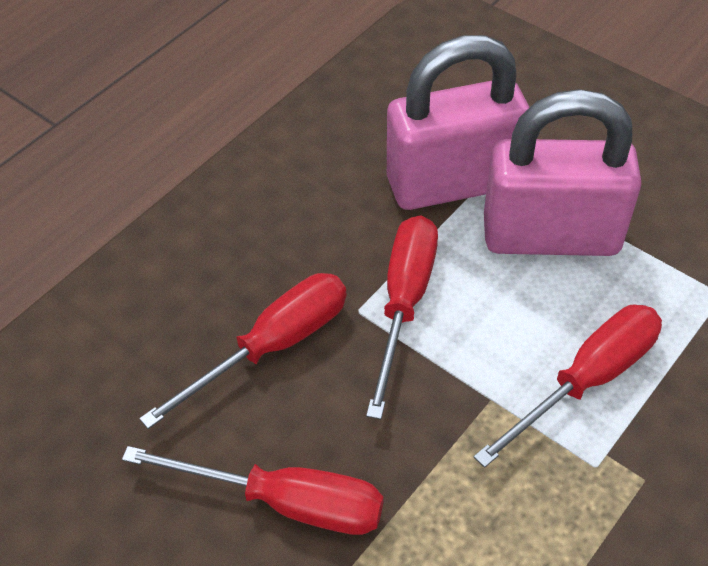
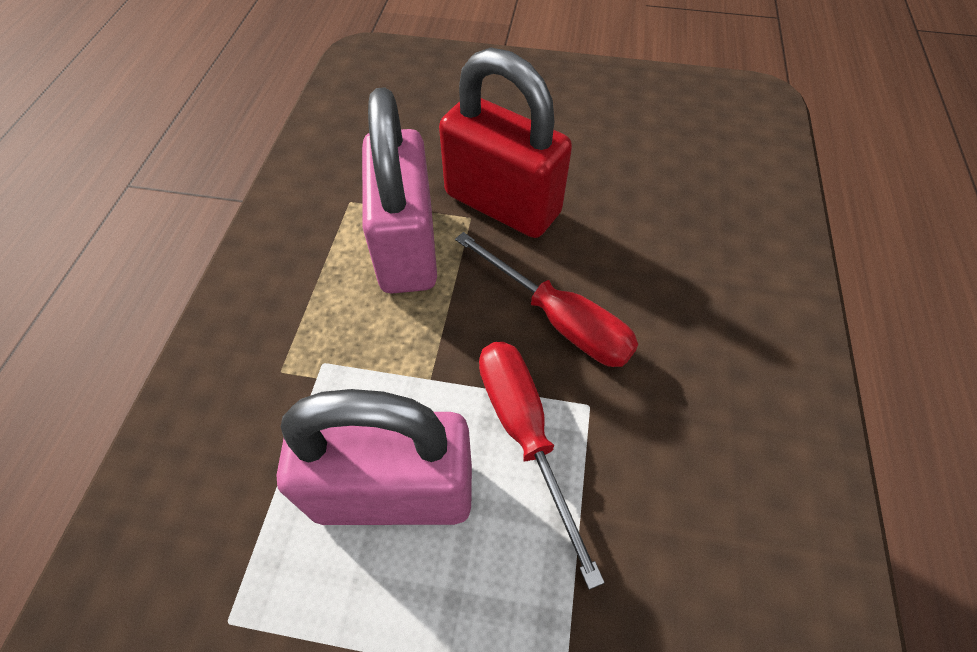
red padlock: none = 0 -> [439,47,572,238] = 1
red screwdriver: [122,446,383,535] [139,273,347,429] [366,216,438,419] [474,305,662,468] = 4 -> [455,232,638,367] [479,342,605,590] = 2

